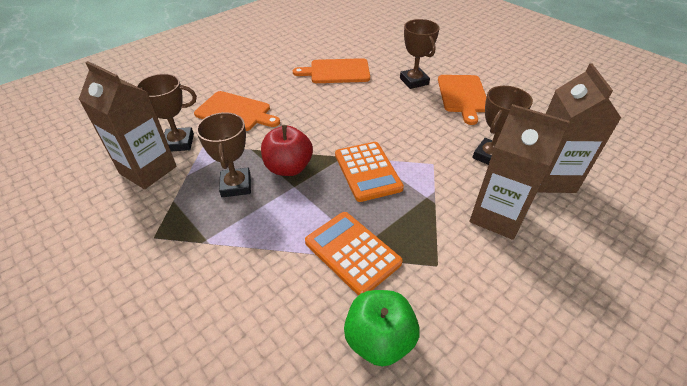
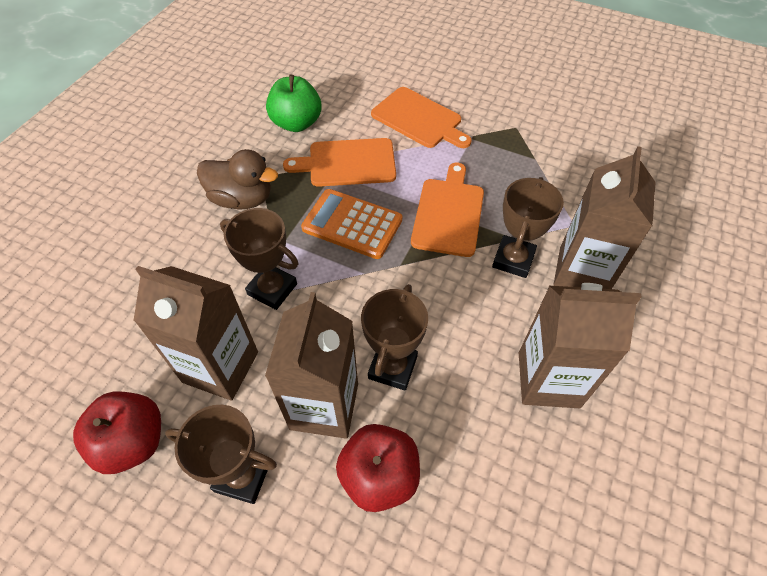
brown carton: [79,61,177,189] [469,104,570,240] [537,63,621,193] = 3 -> [134,266,258,401] [265,292,358,439] [519,283,642,408] [553,146,655,289] = 4
brown duck: none = 0 -> [197,149,278,210] = 1
orange calculator: [305,212,403,296] [335,142,404,202] = 2 -> [301,189,402,259] = 1
red apple: [261,125,313,176] = 1 -> [73,392,161,474] [336,424,420,512] = 2

